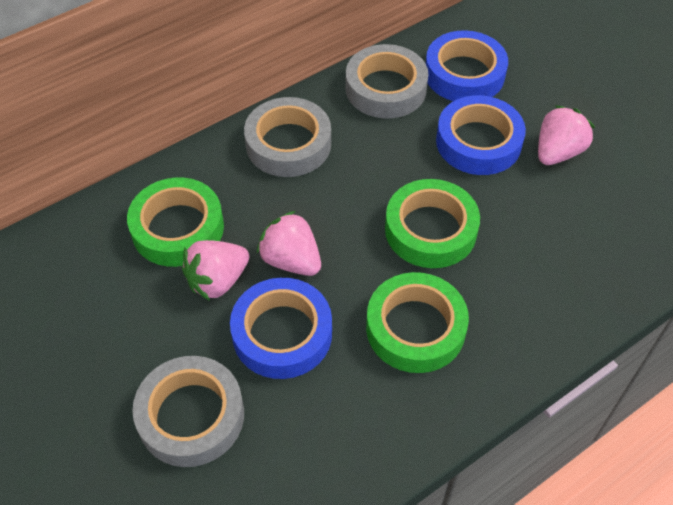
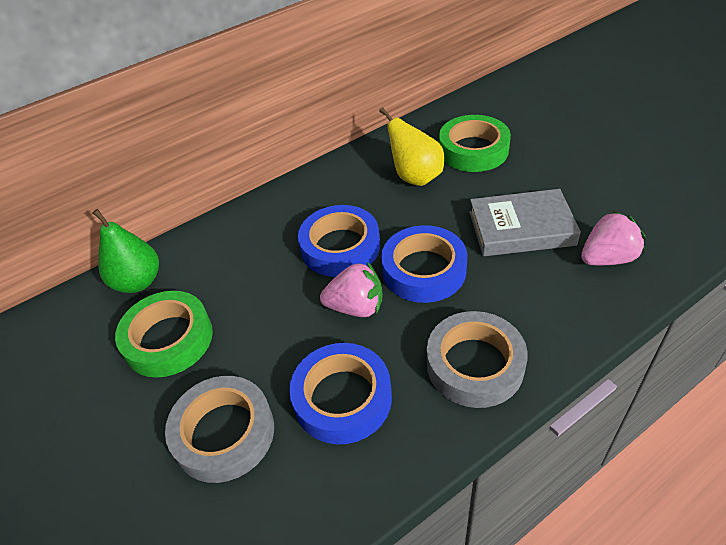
green pear: none = 0 -> [93,209,159,293] = 1
green tape: [127,177,224,267] [366,272,469,373] [385,179,480,268] = 3 -> [115,291,213,378] [439,115,511,172] = 2
grey book: none = 0 -> [469,189,581,256] = 1
grey tape: [132,356,244,467] [244,97,331,177] [346,44,429,118] = 3 -> [165,376,274,483] [427,311,528,408] = 2
pink strawberry: [182,240,249,301] [257,211,321,276] [538,105,595,165] = 3 -> [320,262,383,317] [581,211,645,265] = 2
yellow pear: none = 0 -> [379,107,444,186] = 1

